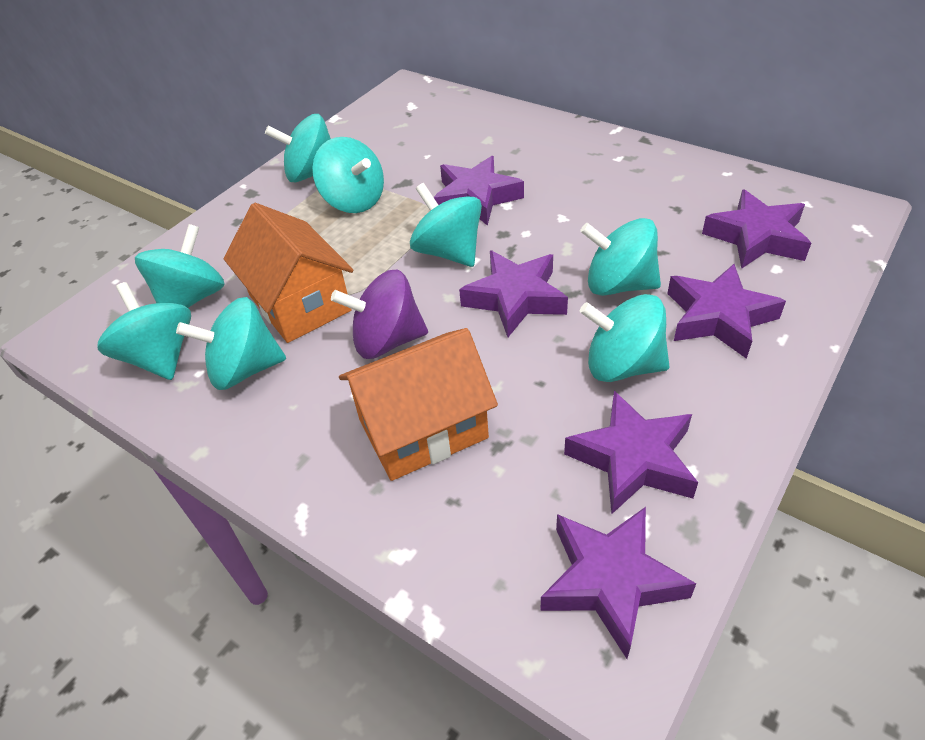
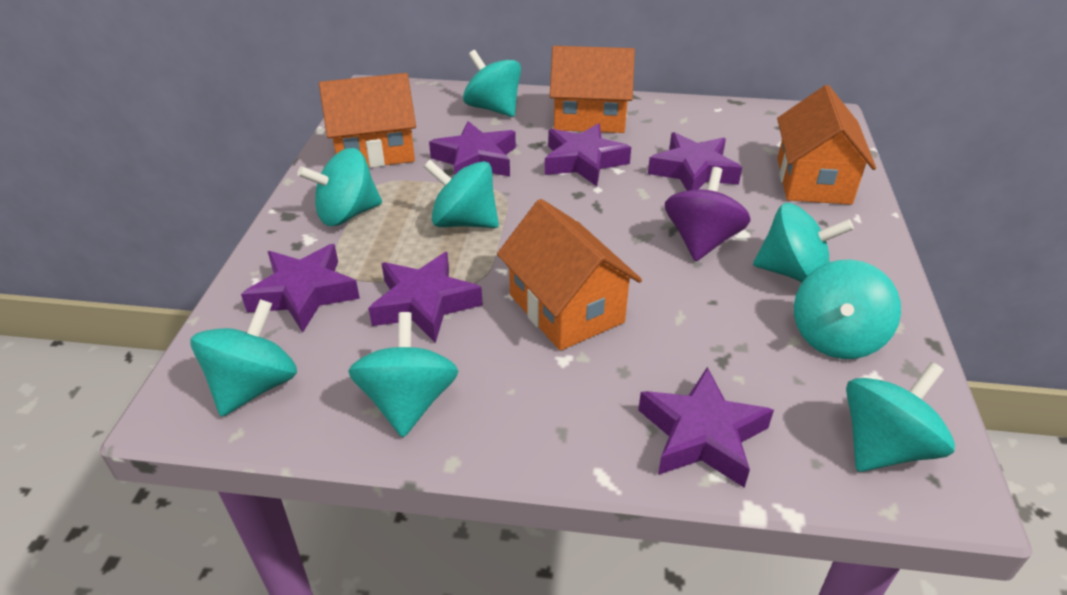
orange house: [224,203,354,343] [339,328,498,481] = 2 -> [319,73,416,168] [497,199,642,351] [550,46,635,133] [777,85,876,205] = 4

